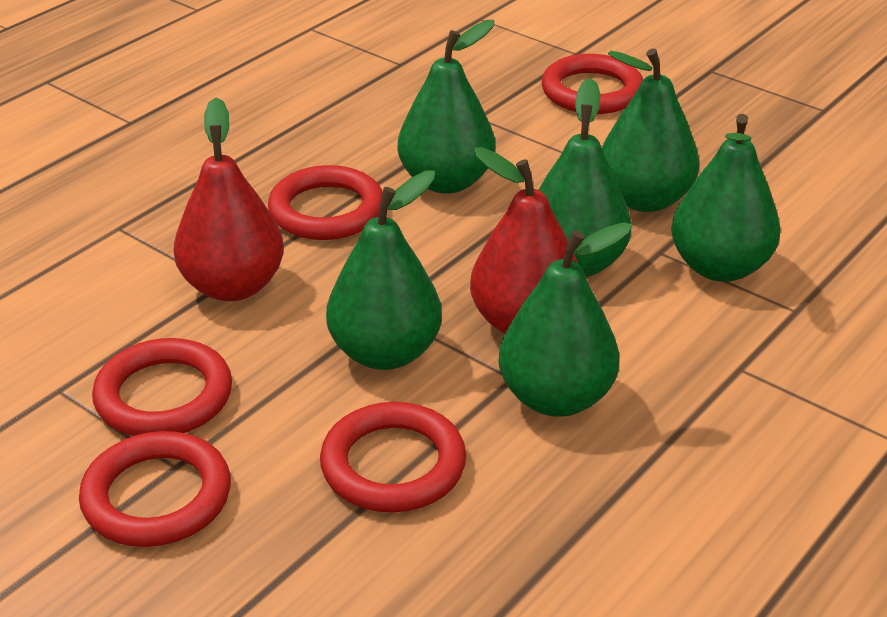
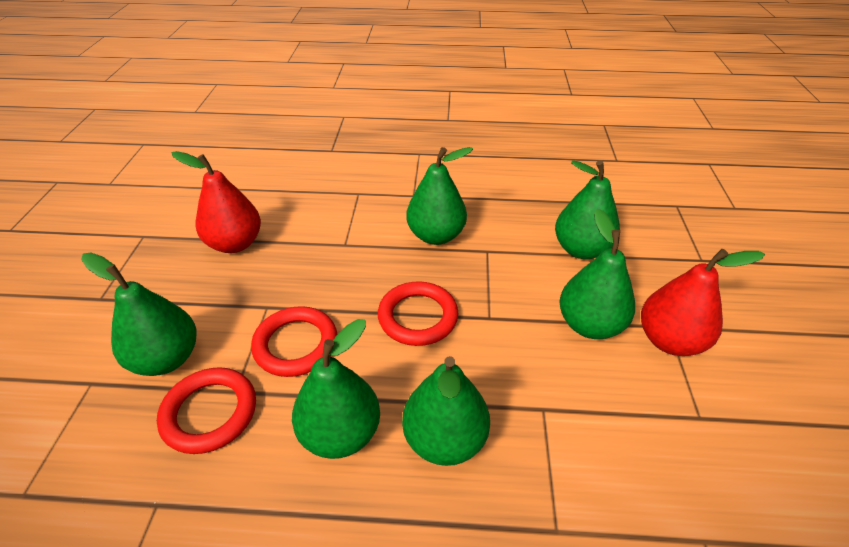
red ring: [79,431,231,547] [92,338,232,436] [268,165,383,240] [320,402,466,512] [542,54,643,114] = 5 -> [157,367,256,454] [251,306,337,377] [378,281,458,346] = 3

